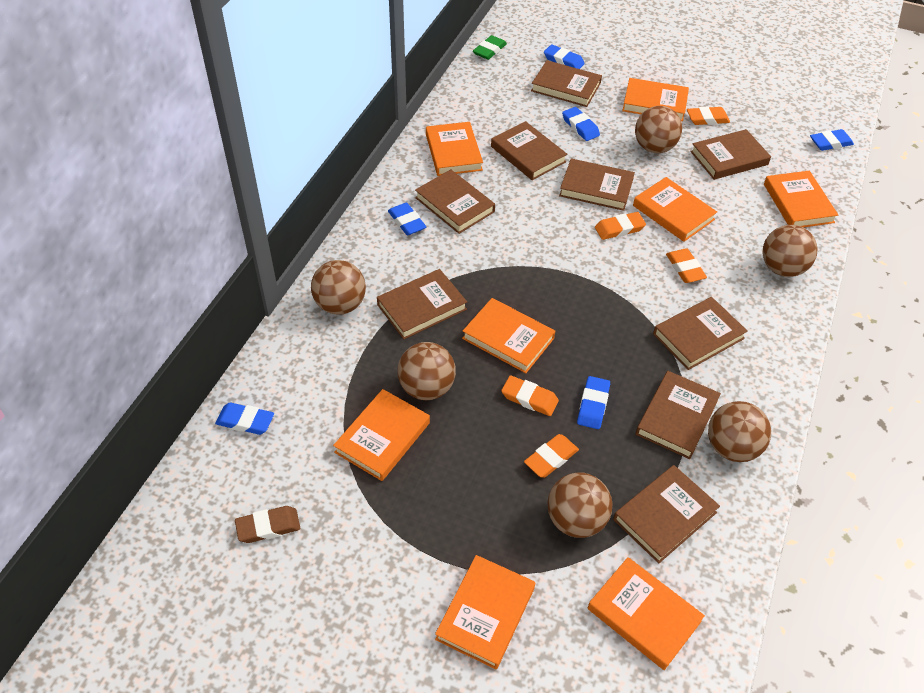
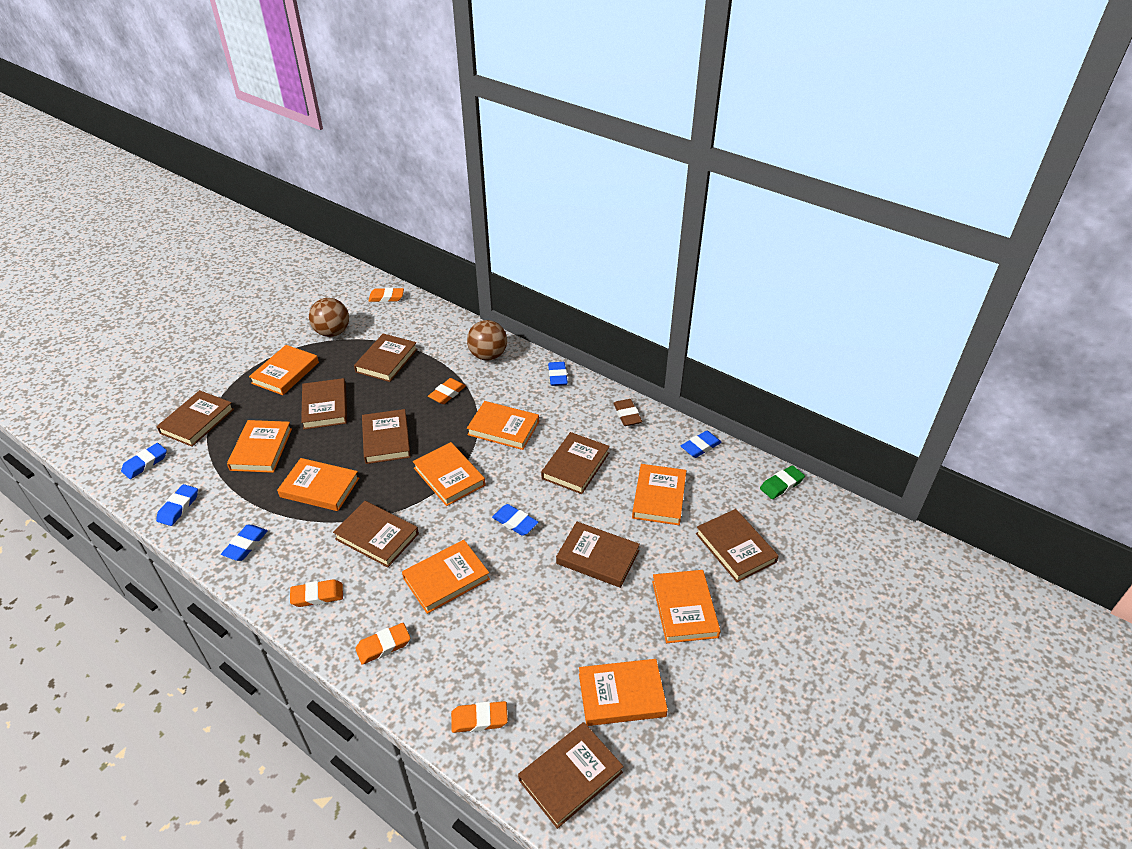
brown ball: [311,260,366,315] [397,342,456,400] [547,472,612,538] [635,106,682,153] [708,401,771,462] [763,225,817,277] = 6 -> [309,298,349,337] [467,320,507,361] = 2
orange book: [333,389,430,481] [426,122,483,176] [435,555,535,669] [462,298,555,373] [588,557,705,670] [622,78,689,121] [633,177,717,242] [764,171,838,227] = 8 -> [227,420,292,473] [249,345,319,395] [277,458,359,511] [402,540,490,614] [413,442,486,506] [467,401,539,450] [579,659,668,726] [632,464,687,525] [652,570,721,643] = 9

